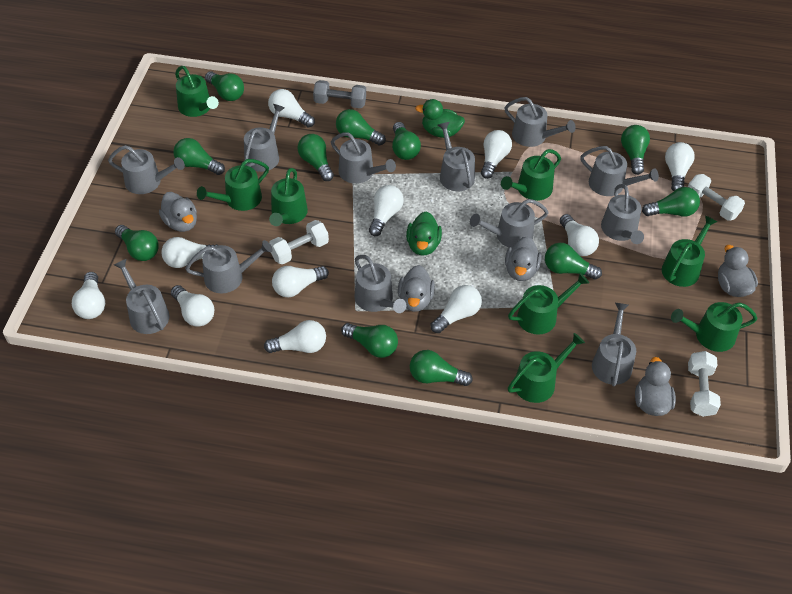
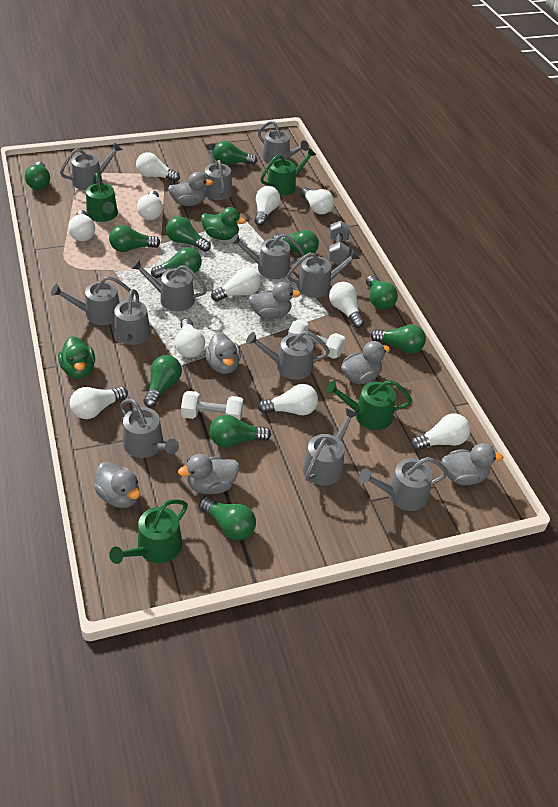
green watering can: [175,66,219,117] [197,159,269,211] [269,168,308,226] [501,149,561,201] [508,273,589,335] [508,333,585,403] [662,216,717,287] [671,302,758,352] = 8 -> [86,173,118,222] [109,499,188,564] [260,148,316,196] [326,380,412,430] = 4
grey duck: [159,192,197,232] [398,265,435,312] [505,236,542,281] [635,357,676,416] [718,245,758,297] = 5 -> [94,462,140,508] [168,172,213,206] [178,454,240,494] [205,332,241,374] [249,282,301,319] [341,341,390,384] [442,443,503,485] = 7
white dumbbell: [269,220,329,264] [688,174,745,220] [688,351,721,417] = 3 -> [181,391,243,421] [288,319,346,359] = 2

